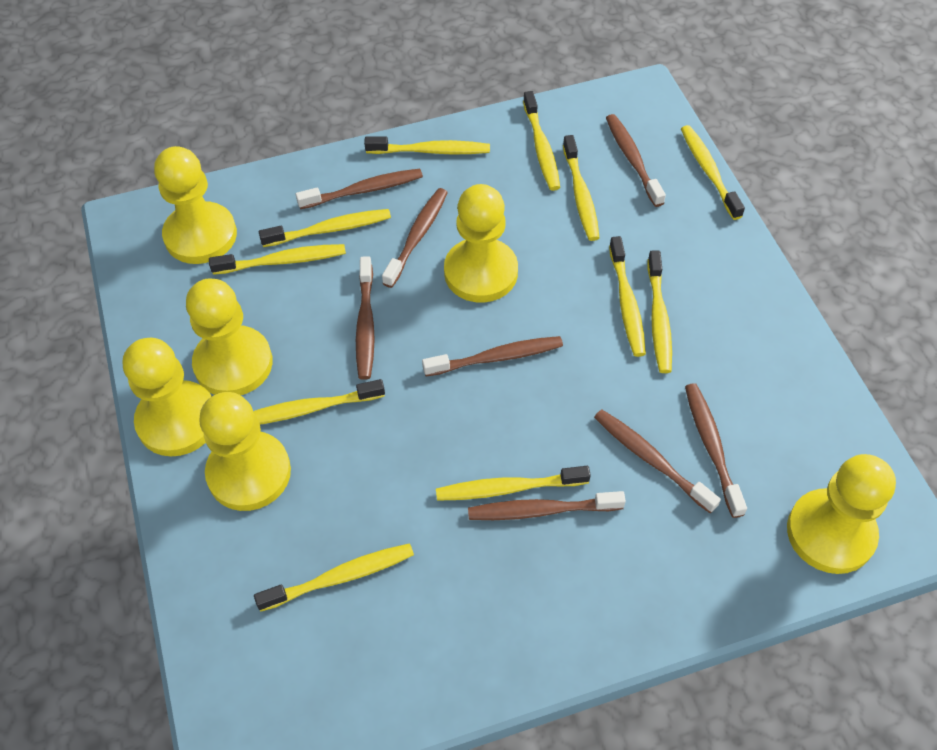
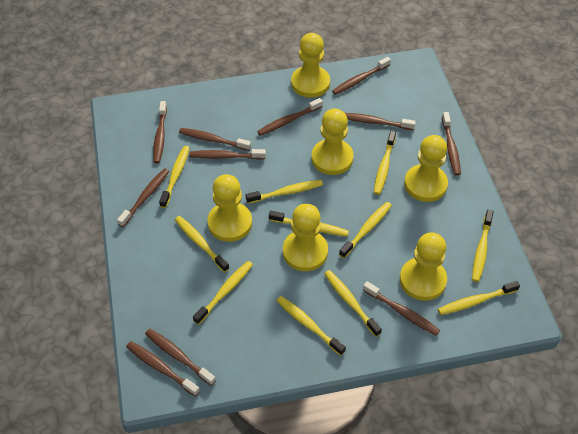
brown toothbrush: [296,169,423,209] [356,256,375,380] [382,188,448,288] [422,336,563,376] [468,491,626,520] [594,410,721,514] [606,114,666,207] [685,383,747,518] = 8 -> [117,169,169,227] [126,341,200,396] [145,329,216,386] [153,101,167,163] [179,128,251,151] [189,149,266,160] [257,98,323,136] [332,57,391,95] [345,113,416,130] [363,281,440,336] [442,112,461,176] = 11

